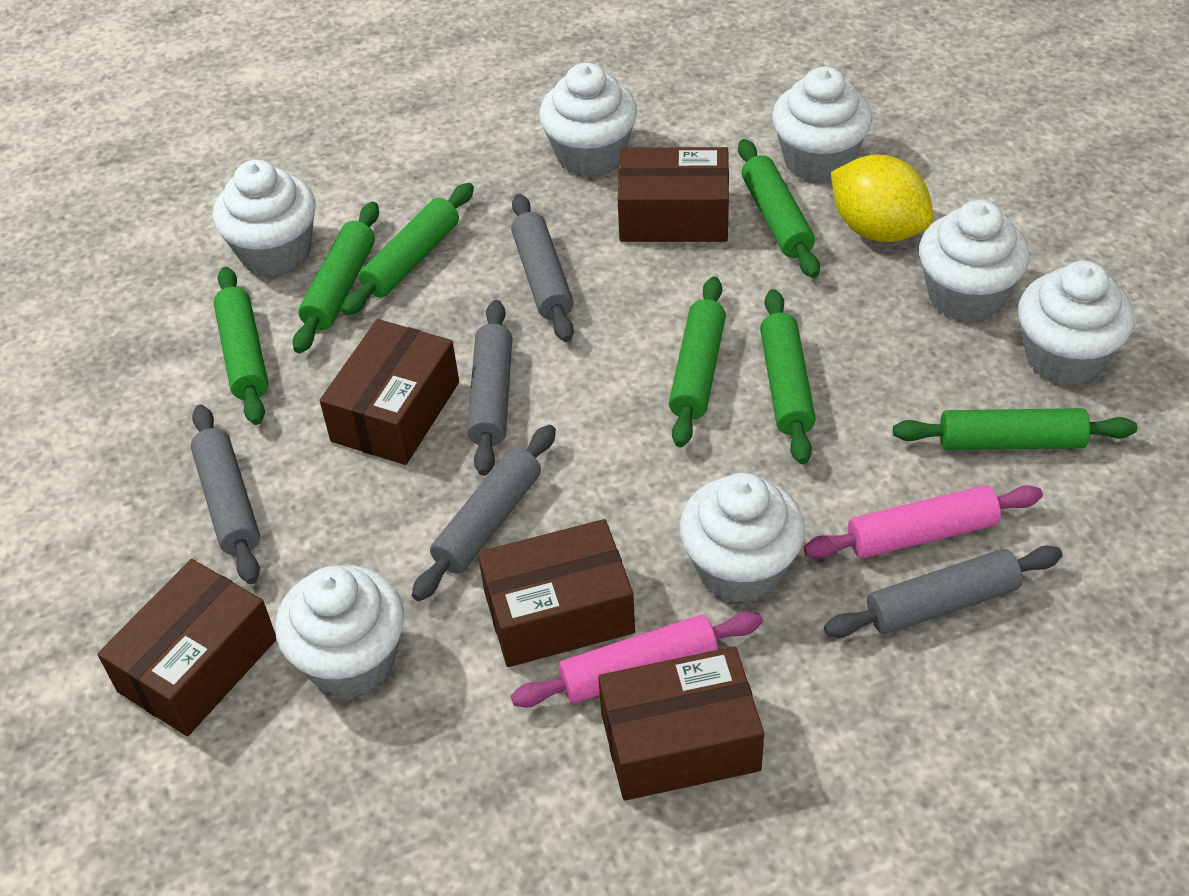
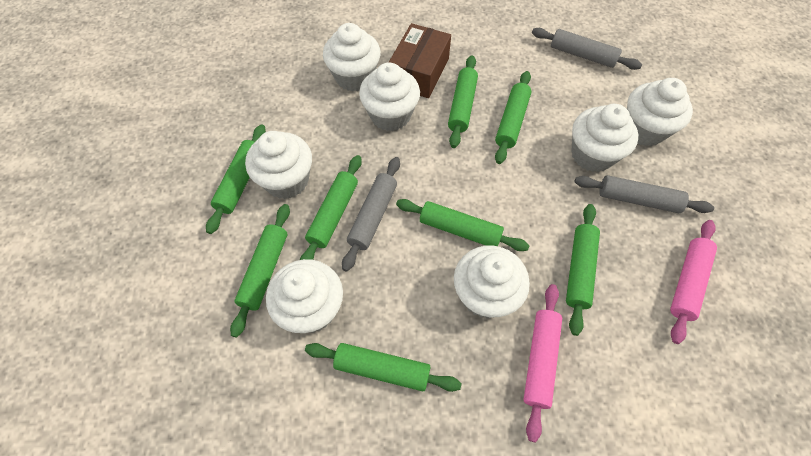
brown box: [98,559,276,736] [320,319,459,465] [478,519,635,667] [598,647,764,801] [618,147,729,242] = 5 -> [389,23,451,98] = 1
green rolling pin: [213,267,268,425] [293,202,379,353] [341,183,474,315] [669,276,726,447] [738,139,820,278] [760,289,816,464] [893,408,1137,450] = 7 -> [206,125,266,234] [230,204,290,338] [300,155,362,260] [305,343,461,392] [396,199,530,251] [448,55,478,148] [495,71,531,164] [566,204,600,336] = 8
grey rolling pin: [191,404,260,584] [412,425,556,601] [467,300,512,476] [511,194,574,342] [824,546,1062,638] = 5 -> [342,157,400,272] [532,28,642,70] [575,175,714,213] = 3
yellow lemon: [831,155,933,242] = 1 -> none = 0

